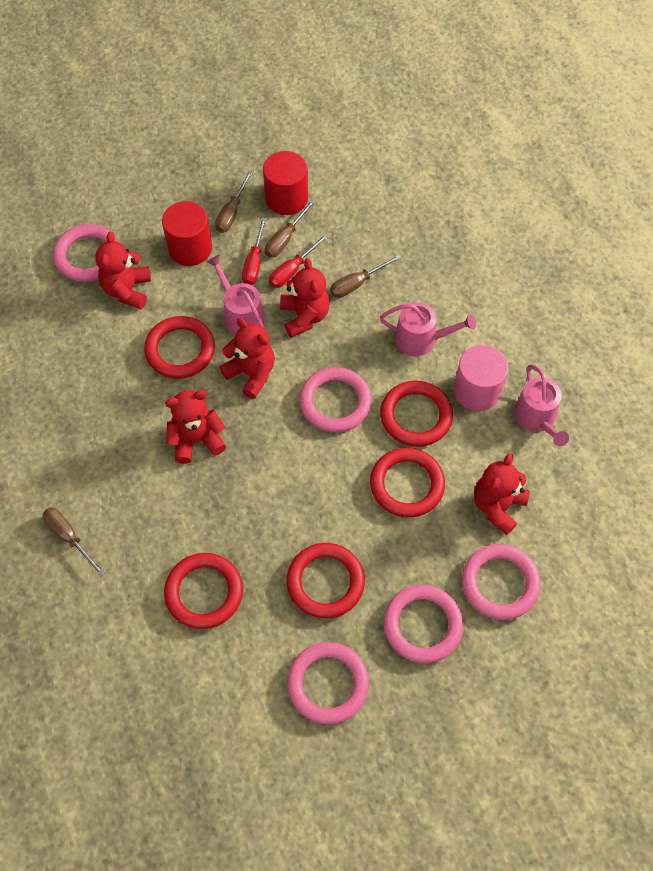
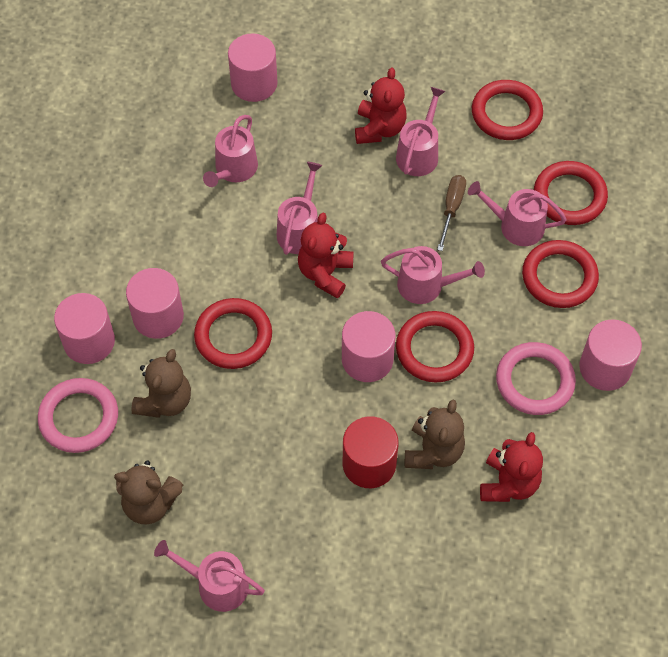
brown screwdriver: [43,507,105,576] [215,171,253,233] [265,200,315,258] [330,255,401,298] = 4 -> [437,175,466,251] = 1
brown teddy bear: none = 0 -> [114,460,183,524] [131,349,191,418] [405,400,465,469] = 3
pink cylinder: [454,345,508,411] = 1 -> [54,293,115,364] [126,268,184,339] [228,33,278,102] [342,311,395,382] [579,319,642,391] = 5
pink ring: [53,224,119,282] [287,642,369,724] [299,367,372,433] [384,585,464,663] [462,544,541,620] = 5 -> [38,378,118,453] [496,342,576,415] = 2
pink watering can: [207,255,265,335] [380,302,476,356] [514,364,569,446] = 3 -> [154,540,265,612] [203,115,258,187] [277,162,323,255] [381,246,485,304] [396,87,446,176] [468,181,567,246] = 6
red cylinder: [162,201,212,266] [263,151,308,215] = 2 -> [343,416,398,488] = 1
red screwdriver: [242,218,266,285] [269,234,329,288] = 2 -> none = 0
red teddy bear: [95,232,151,309] [165,390,226,464] [219,318,275,399] [280,258,330,338] [474,453,530,535] = 5 -> [298,213,354,298] [355,67,407,144] [480,432,543,502] = 3

